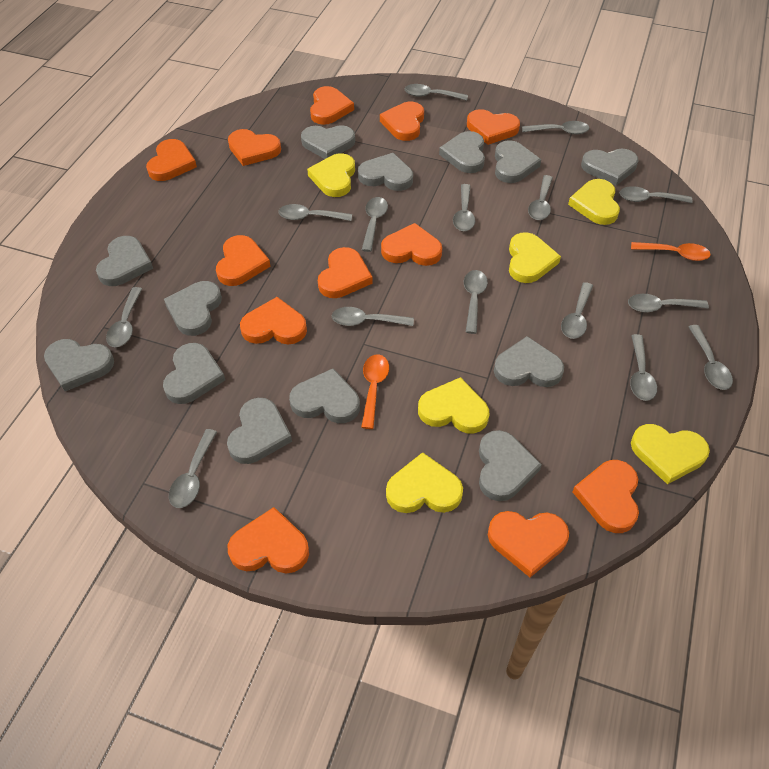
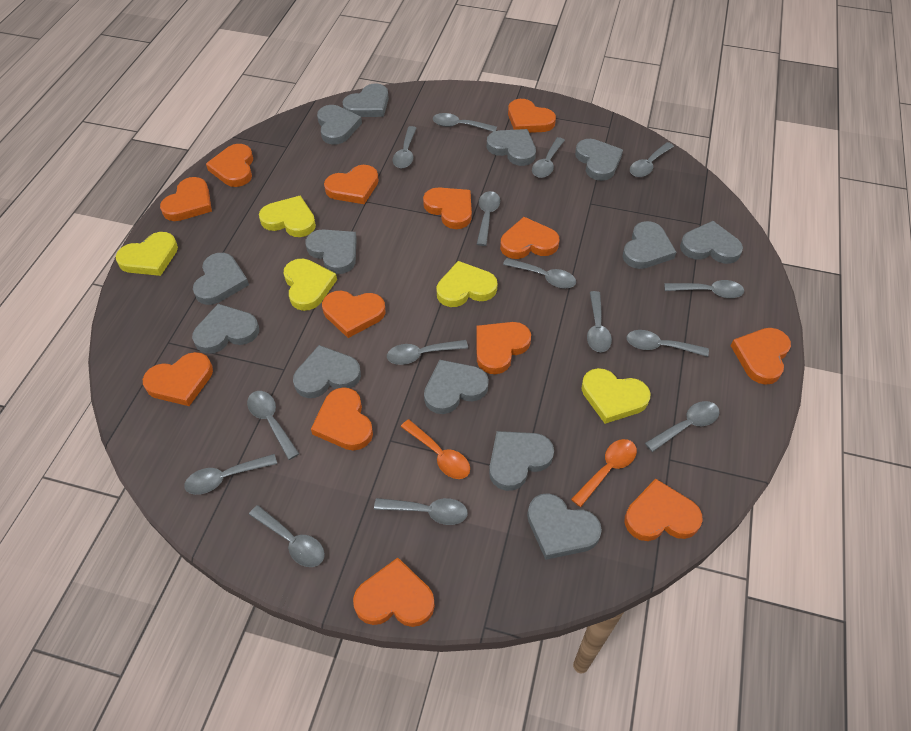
orange heart: [146,139,197,181] [216,235,271,286] [228,129,281,166] [228,507,309,573] [240,297,307,344] [310,86,354,125] [318,247,373,298] [380,102,424,141] [381,223,442,266] [467,109,520,145] [488,511,569,577] [573,460,639,533] = 12 -> [143,352,213,406] [160,177,212,221] [206,144,253,187] [311,387,373,451] [322,291,385,338] [324,165,379,204] [353,558,435,627] [423,187,472,229] [476,322,531,374] [500,217,559,259] [508,99,556,133] [625,478,703,541] [731,328,791,385] = 13
yellow heart: [307,153,355,197] [386,452,463,513] [418,377,489,433] [509,232,561,283] [568,179,620,225] [631,424,710,484] = 6 -> [116,232,178,276] [259,196,316,237] [284,259,337,311] [437,261,498,307] [581,368,650,424] = 5

